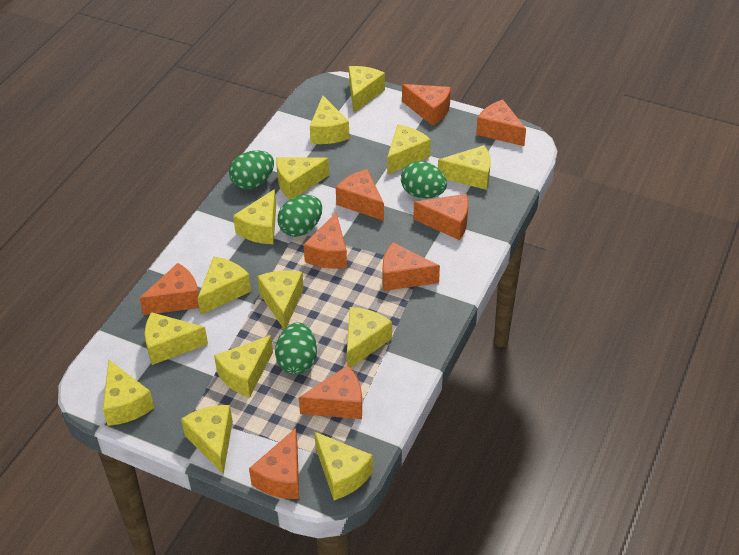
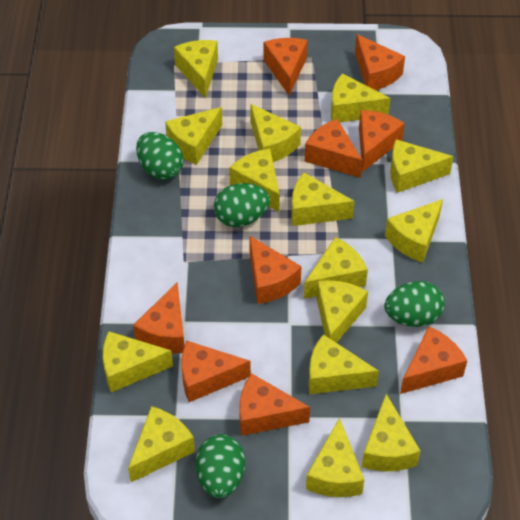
yellow cheese: [103,360,154,426] [145,312,208,365] [181,405,233,475] [198,257,251,315] [214,335,273,397] [233,189,276,244] [257,270,304,329] [276,157,329,199] [310,95,349,144] [314,431,373,500] [347,307,392,368] [349,66,385,113] [387,125,431,175] [438,145,491,190] = 14 -> [103,331,173,392] [128,406,195,482] [165,107,222,165] [174,40,218,98] [229,149,280,212] [250,104,301,162] [291,173,355,226] [304,237,368,299] [306,418,364,497] [308,334,379,394] [316,280,368,343] [331,74,391,122] [362,394,421,471] [385,199,443,263] [390,139,454,193] = 15

